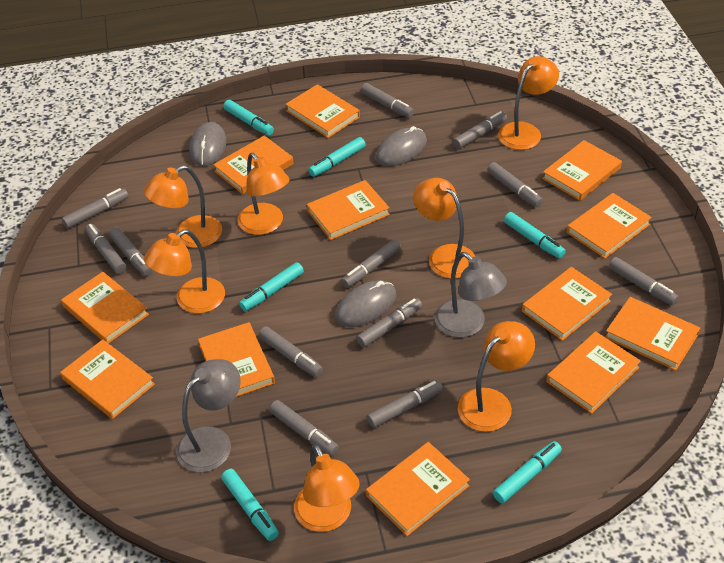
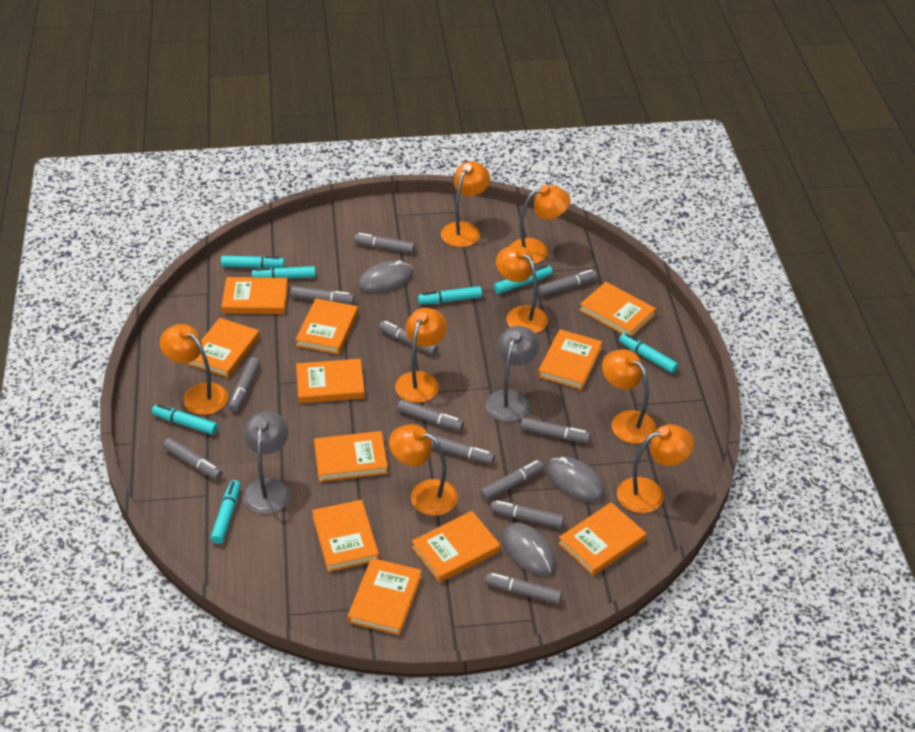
orange book: [60,339,155,419] [61,272,149,343] [198,322,275,397] [213,135,294,194] [285,84,360,138] [307,180,390,240] [366,442,470,536] [522,267,612,341] [542,140,622,201] [546,331,641,414] [567,193,652,259] [605,297,700,371] = 12 -> [188,318,260,378] [221,277,288,314] [295,298,358,355] [296,359,365,403] [312,500,379,572] [314,431,388,482] [348,558,422,635] [412,511,500,583] [538,329,602,390] [558,502,646,576] [579,282,656,336] = 11
orange lamp: [144,165,222,248] [144,229,225,314] [238,153,289,235] [294,444,360,532] [413,178,475,279] [458,321,535,432] [498,56,559,150] = 7 -> [160,324,228,415] [389,424,458,516] [395,308,447,403] [441,162,490,247] [496,245,548,334] [510,185,570,264] [602,349,656,444] [617,424,694,513] = 8
turquoise marker: [221,469,279,541] [223,100,274,135] [239,262,304,311] [308,137,366,177] [493,441,562,503] [504,212,566,258] = 6 -> [152,404,218,435] [210,480,240,544] [221,256,285,268] [252,266,316,279] [418,286,482,304] [494,265,553,294] [619,333,678,373] = 7

